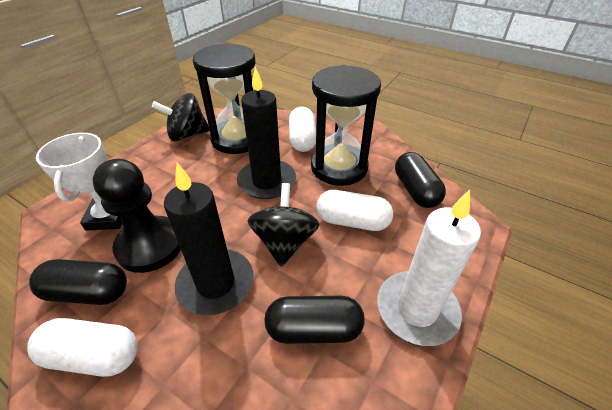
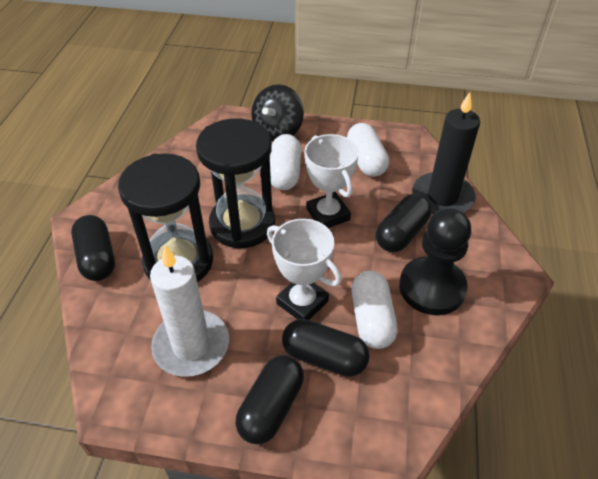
black candle: [164,163,254,315] [237,67,296,199] = 2 -> [412,92,480,214] = 1
black capsule: [29,259,127,305] [264,296,365,344] [395,152,446,208] = 3 -> [71,215,115,281] [235,355,304,445] [282,319,370,377] [376,194,432,252] = 4
black spinning top: [152,93,210,141] [247,183,320,267] = 2 -> [251,84,304,141] = 1
white trophy: [36,133,122,231] = 1 -> [267,219,342,320] [304,134,359,228] = 2

